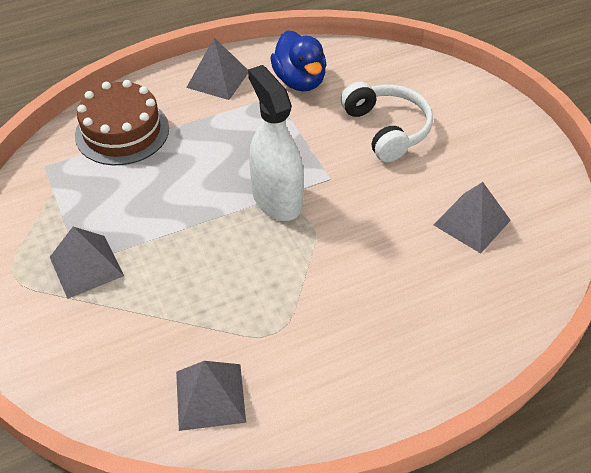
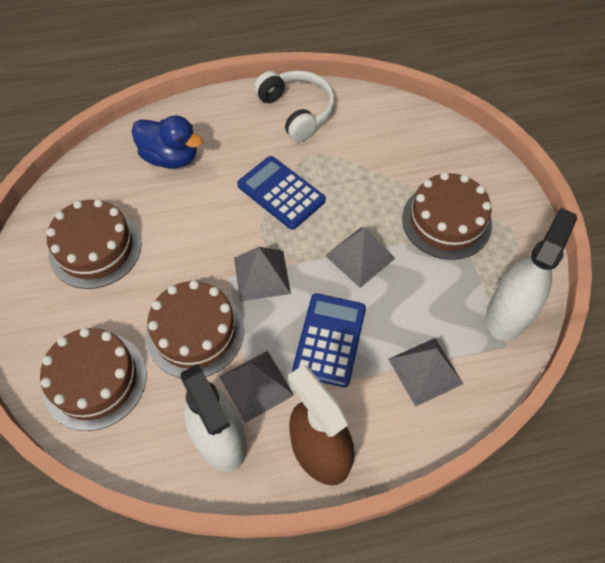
blue calculator: none = 0 -> [237,156,326,230] [292,293,366,387] = 2
brown cake: [75,80,169,165] = 1 -> [40,328,146,431] [47,199,142,289] [145,280,244,378] [402,172,492,260] = 4
brown spray bottle: none = 0 -> [288,365,354,485] = 1
white spray bottle: [248,65,304,221] = 1 -> [180,364,247,472] [486,208,577,341] = 2

